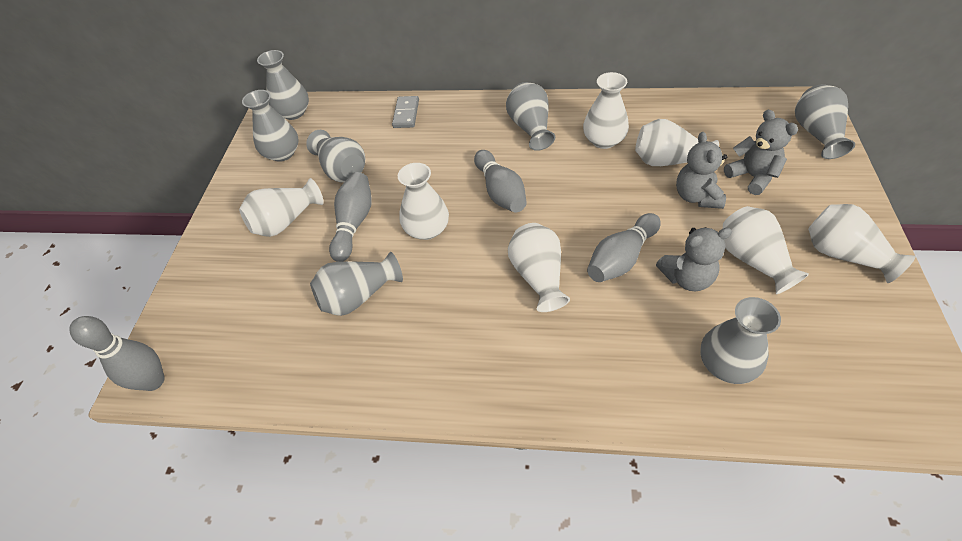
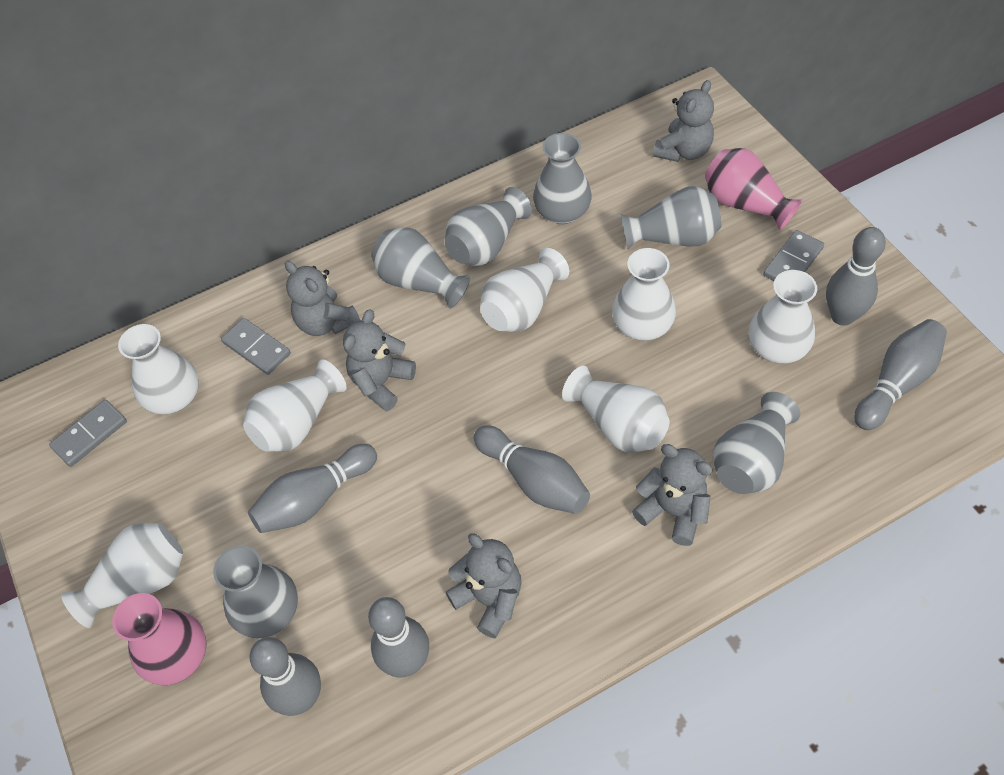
grey bowling pin: [70,316,165,391] [329,172,372,262] [474,150,527,212] [587,213,661,282] = 4 -> [248,444,377,533] [249,637,321,716] [368,597,429,677] [474,425,590,514] [826,227,886,326] [854,319,947,430] = 6
grey domino: [392,96,419,128] = 1 -> [49,400,127,467] [221,318,291,375] [763,230,824,281] = 3
grey teddy bear: [656,227,732,291] [676,132,727,209] [724,110,798,195] = 3 -> [285,261,360,336] [343,310,416,411] [445,533,522,638] [632,444,713,546] [653,80,714,162] = 5
grey vase: [242,90,299,162] [257,50,309,120] [306,130,365,183] [310,252,403,316] [506,82,555,151] [700,297,781,384] [795,84,855,159] = 7 -> [213,546,298,639] [371,227,470,308] [445,187,532,266] [533,133,592,224] [621,186,721,249] [713,392,800,494] = 6
pink vase: none = 0 -> [112,593,207,685] [705,148,802,231] = 2

